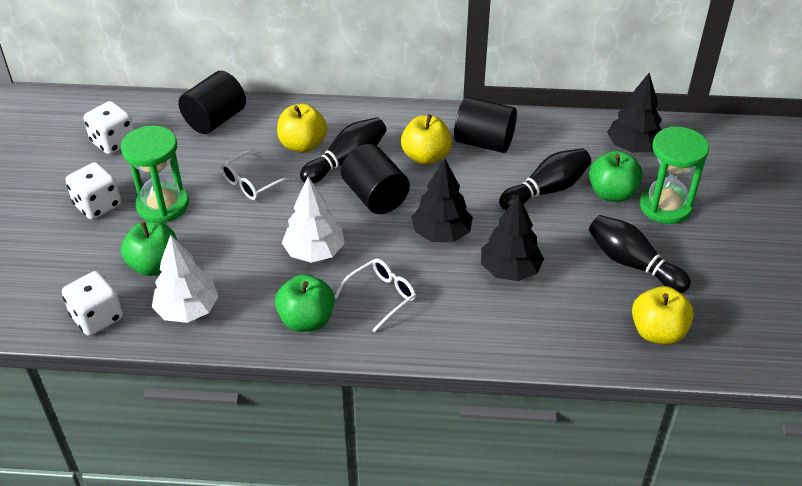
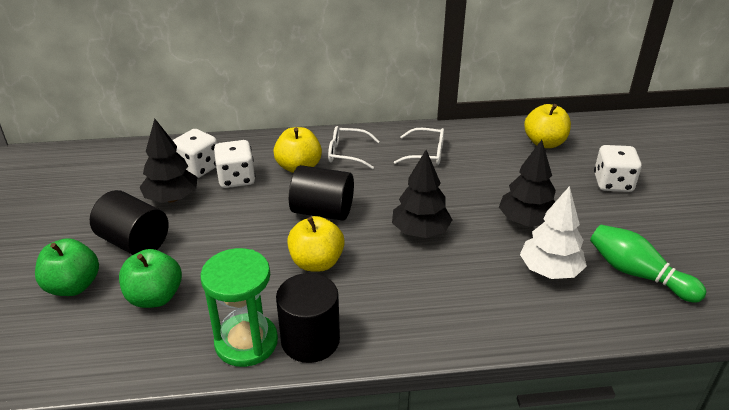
black bowling pin: [300,117,387,184] [499,148,591,210] [589,215,691,293] = 3 -> none = 0
green apple: [121,221,177,276] [275,274,334,332] [589,151,643,202] = 3 -> [35,238,99,296] [119,249,182,308] = 2
green bowling pin: none = 0 -> [590,225,706,303] = 1
green hourglass: [121,126,189,223] [640,127,709,224] = 2 -> [200,248,278,367] = 1
white tree: [152,235,219,323] [282,177,345,263] = 2 -> [520,186,587,279] = 1

